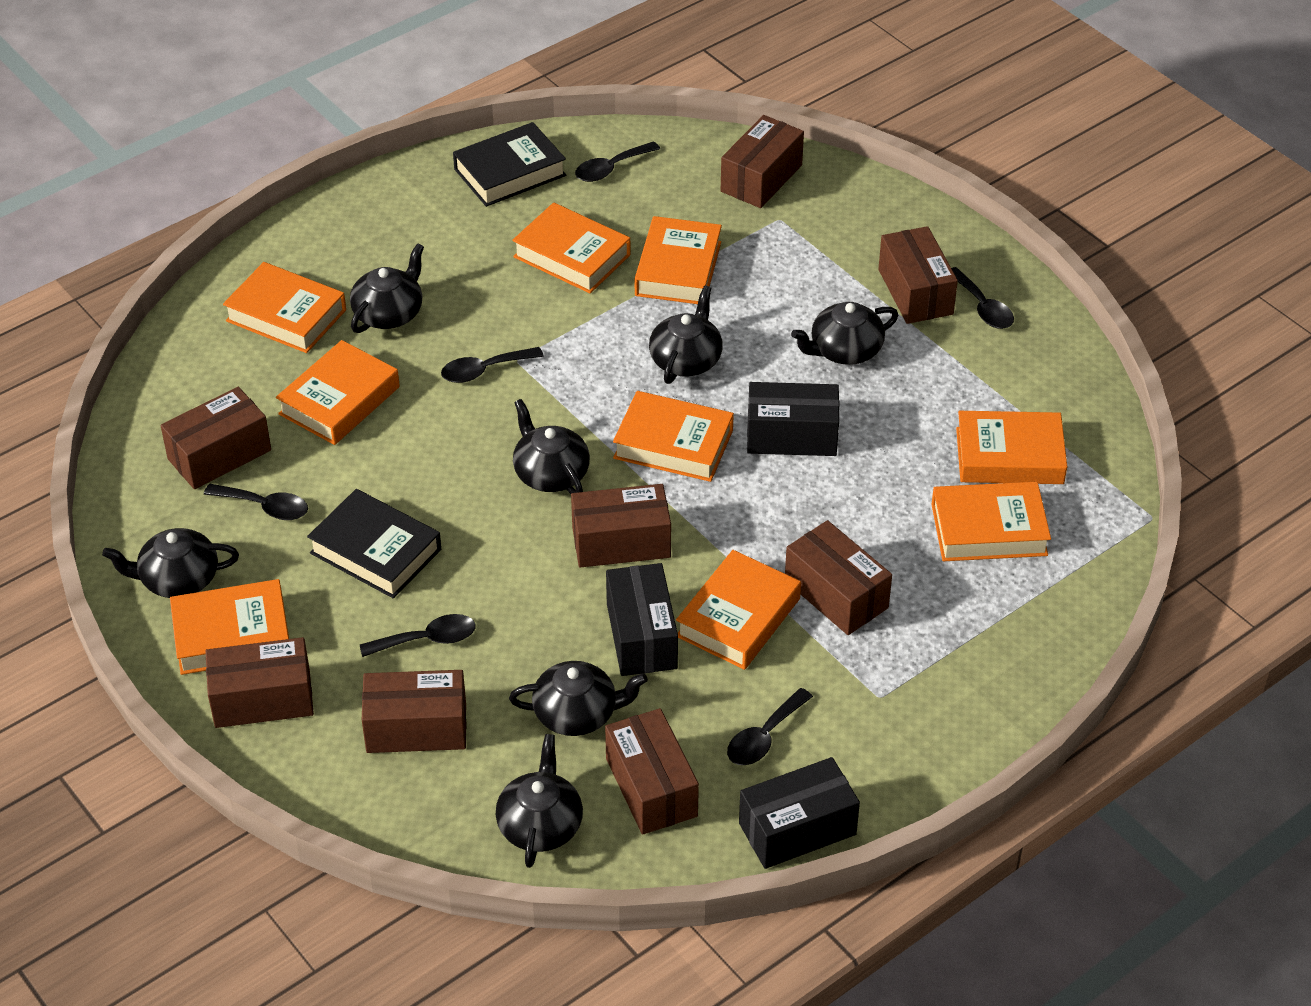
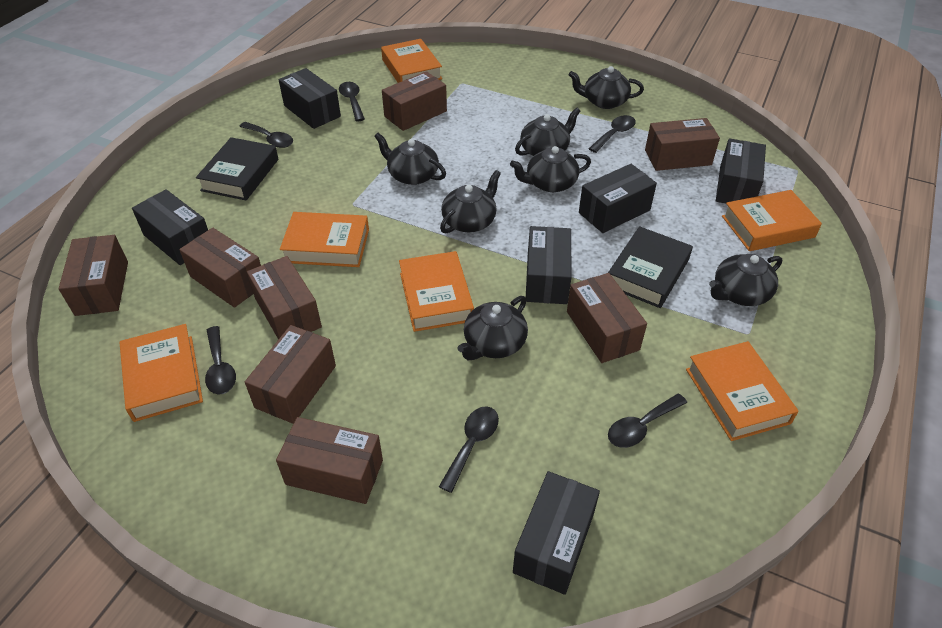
black box: [606,563,678,676] [739,757,860,869] [747,382,839,456] = 3 -> [132,189,208,265] [279,68,341,129] [513,471,600,595] [526,226,572,304] [579,164,657,233] [716,138,766,203] = 6
orange book: [170,579,289,675] [223,262,346,353] [276,340,400,445] [512,202,631,293] [613,391,734,482] [635,216,722,304] [676,550,801,670] [931,482,1051,561] [956,411,1067,484] = 9 -> [120,324,203,422] [280,212,369,267] [381,39,442,83] [399,251,474,332] [686,341,799,441] [722,190,822,251] = 6

